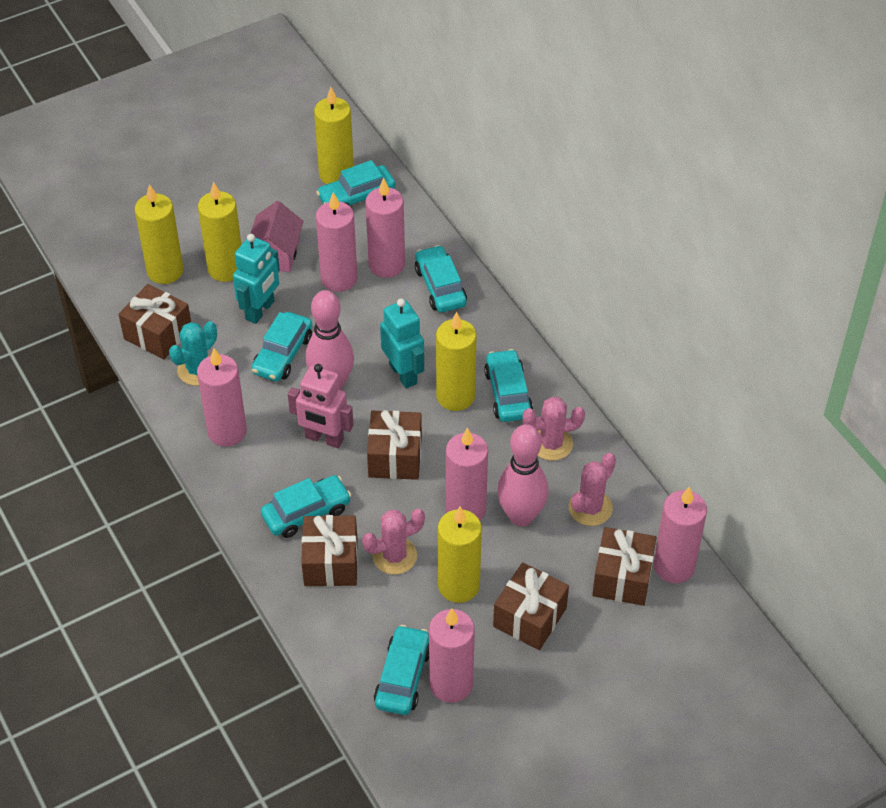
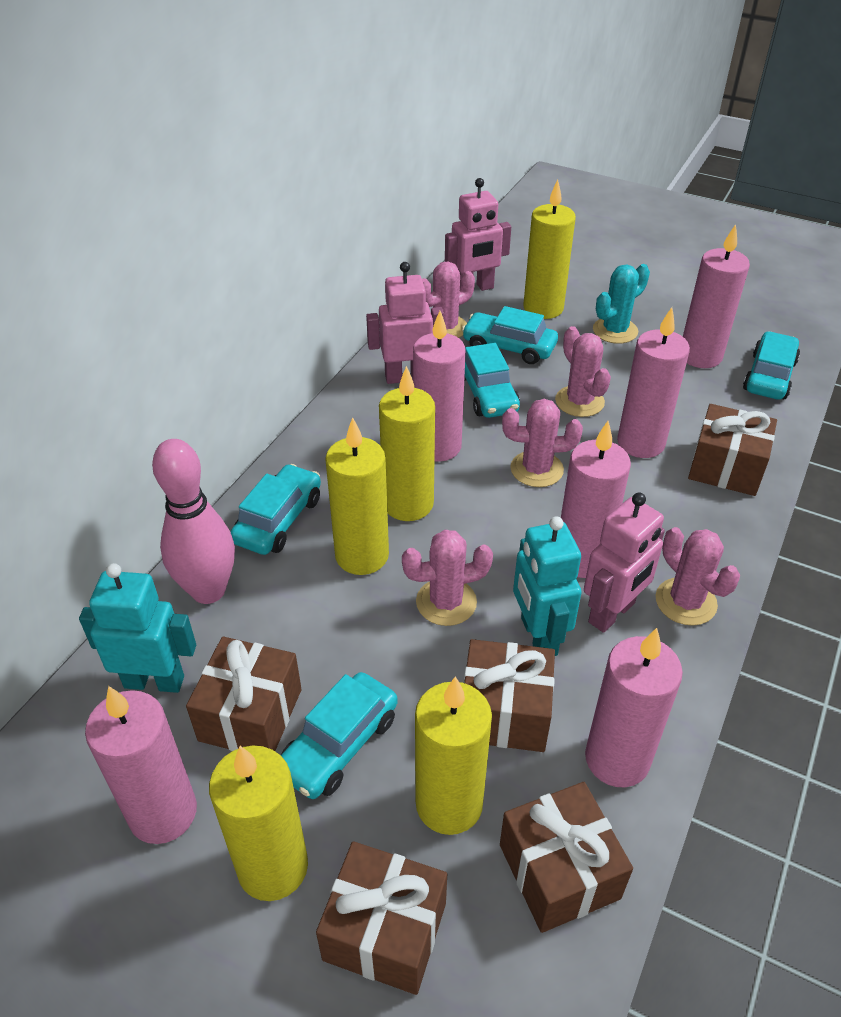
pink bowling pin: [306,290,354,390] [497,424,548,527] = 2 -> [152,439,235,604] = 1
pink cactus: [362,509,425,575] [523,397,585,461] [569,453,616,526] = 3 -> [402,530,493,626] [422,261,475,338] [502,399,583,487] [555,326,611,417] [656,527,740,626] = 5
pink house: [251,201,303,272] = 1 -> none = 0
pink robot: [288,364,353,448] = 1 -> [366,262,444,384] [445,178,511,291] [584,493,665,633] = 3
turquoise car: [251,312,312,381] [261,475,352,538] [316,160,395,205] [374,625,429,715] [415,245,467,312] [484,349,533,422] = 6 -> [231,464,321,555] [281,672,398,799] [462,306,558,364] [464,343,520,418] [743,331,800,400] = 5

